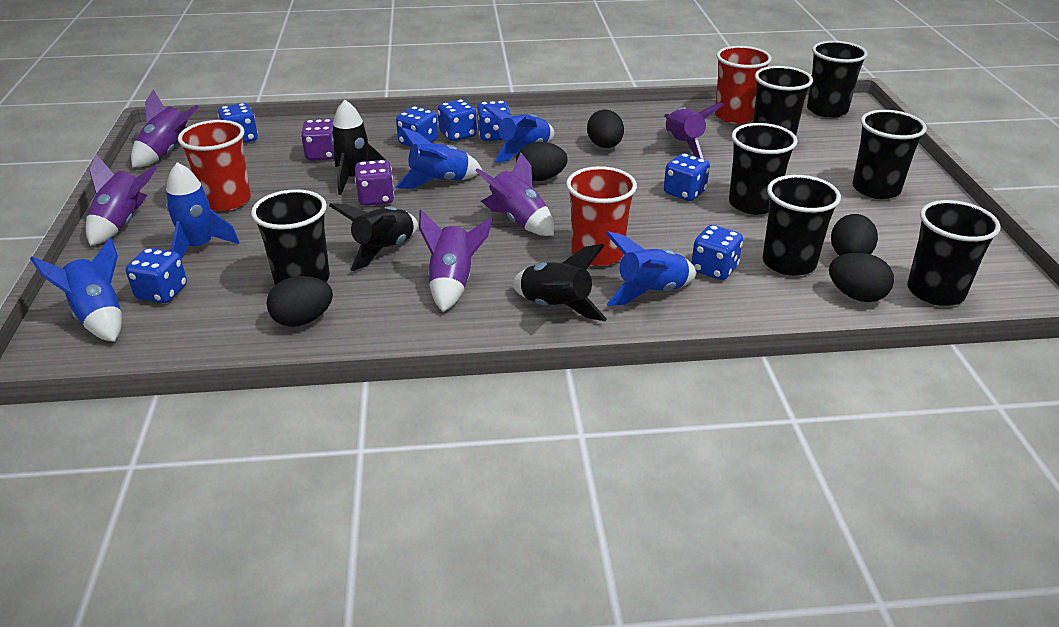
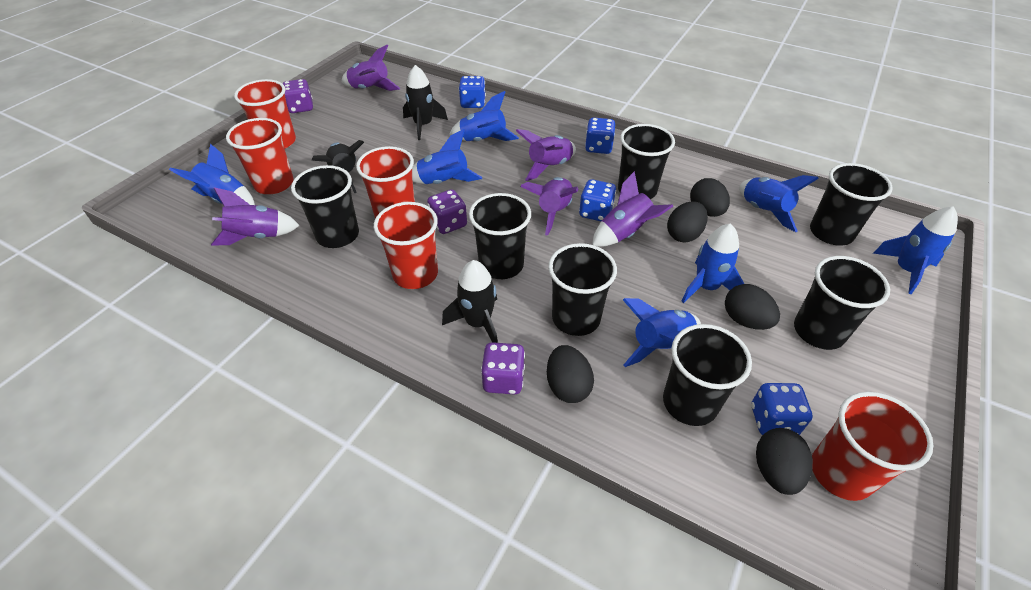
blue dice: [126,248,187,303] [218,103,258,143] [396,106,438,147] [438,99,477,141] [477,101,511,141] [664,153,710,201] [691,225,743,280] = 7 -> [459,76,486,108] [579,179,616,221] [585,118,615,154] [752,383,813,435] = 4
blue rocket: [30,237,122,342] [166,162,239,259] [396,127,483,189] [483,105,554,163] [606,231,697,306] = 5 -> [169,144,255,205] [412,129,482,184] [449,91,519,141] [623,298,701,367] [681,223,744,303] [739,175,819,232] [873,206,958,294] = 7
purple dice: [301,119,335,161] [355,160,394,206] = 2 -> [282,79,313,113] [427,189,467,234] [481,342,525,395] = 3
red cup: [178,120,251,211] [566,166,637,266] [715,46,772,124] = 3 -> [226,118,294,194] [234,79,296,148] [356,146,415,218] [374,202,438,289] [812,391,934,501] = 5

